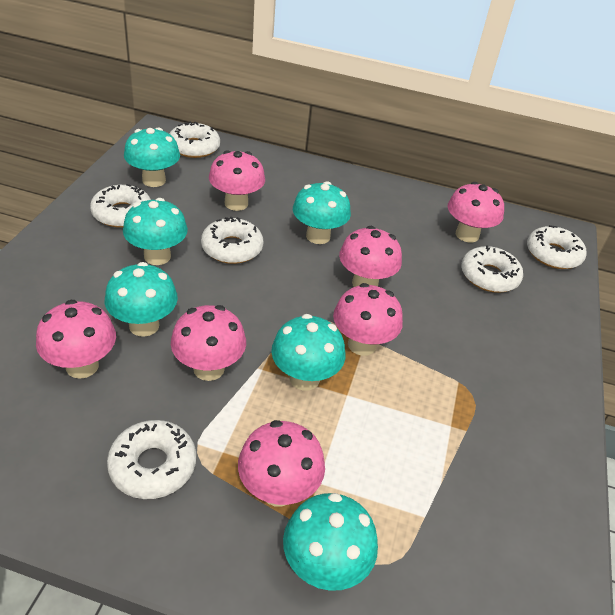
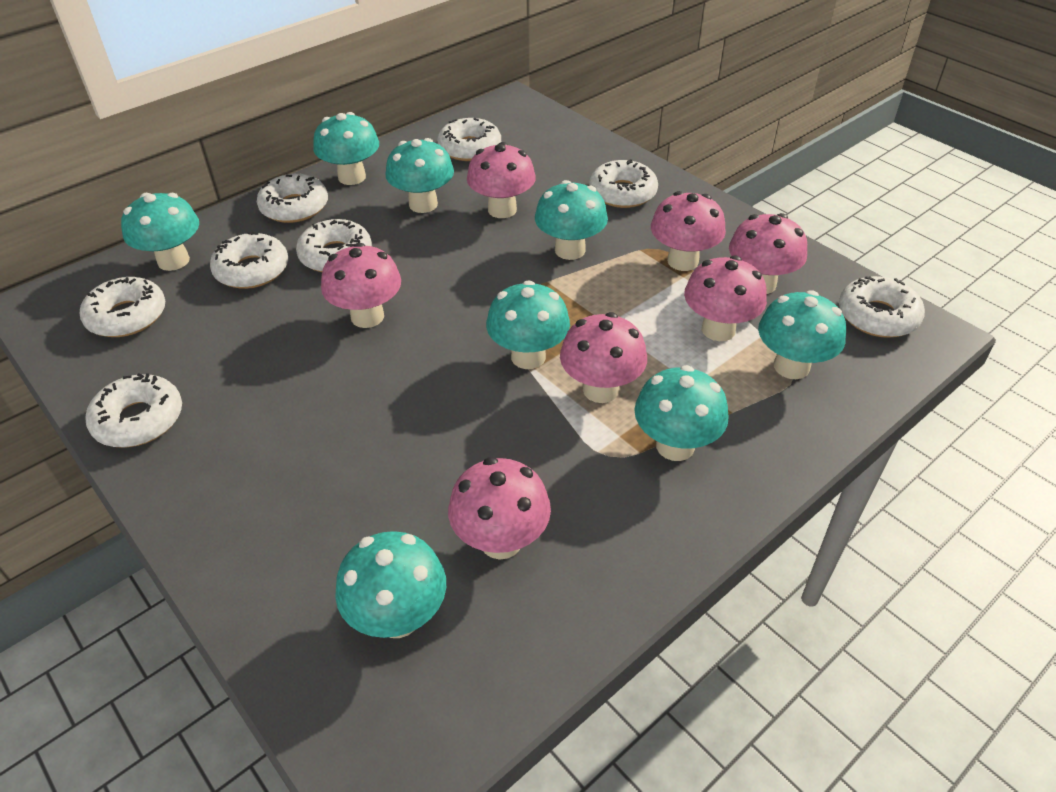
turquoise mushroom: [105,262,178,337] [123,198,188,265] [124,127,180,187] [271,314,346,391] [283,493,378,591] [293,181,351,244] = 6 -> [121,193,199,271] [313,112,379,185] [335,531,446,638] [385,138,454,213] [486,280,570,369] [535,180,608,260] [634,365,729,461] [758,290,846,379] = 8
white donut: [90,184,151,228] [107,420,196,499] [169,122,220,158] [201,217,263,264] [461,245,523,293] [527,225,587,269] = 6 -> [80,277,165,337] [85,373,182,448] [210,232,288,289] [257,174,328,223] [296,219,372,272] [438,118,501,161] [589,159,658,208] [839,276,925,338] = 8

